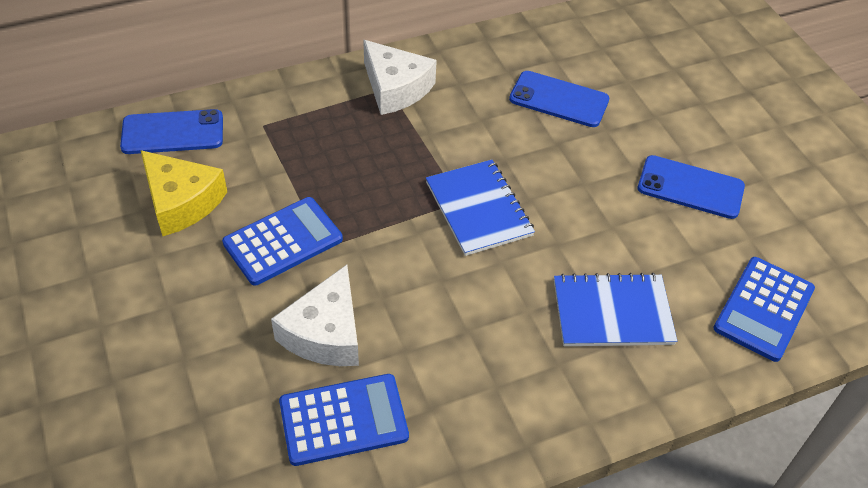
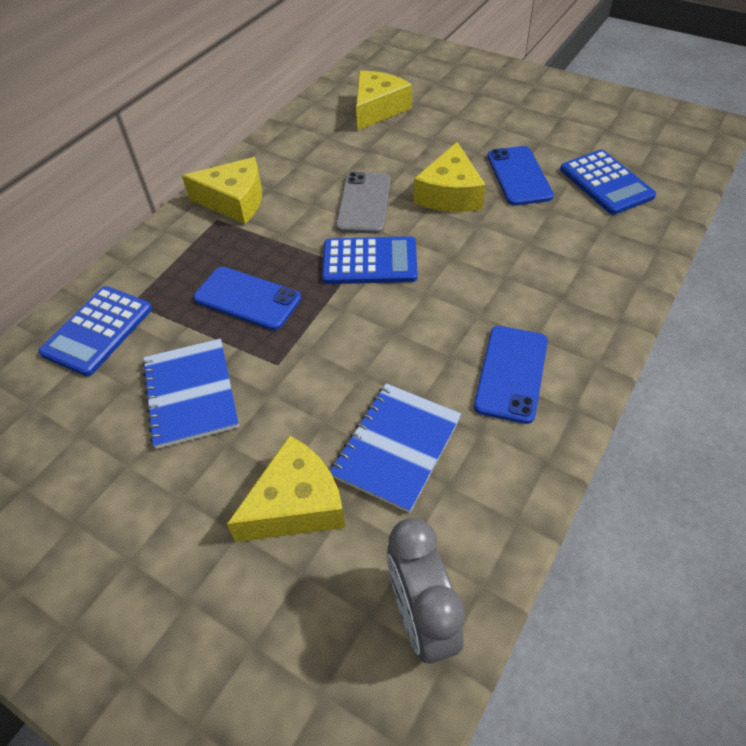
grey clock: none = 0 -> [387,518,465,664] = 1
grey phone: none = 0 -> [336,172,391,234] = 1
white cheese: [271,265,359,366] [363,40,437,115] = 2 -> none = 0
yellow cheese: [141,150,227,236] = 1 -> [182,157,262,224] [227,435,346,542] [356,71,412,131] [414,142,486,212] = 4

